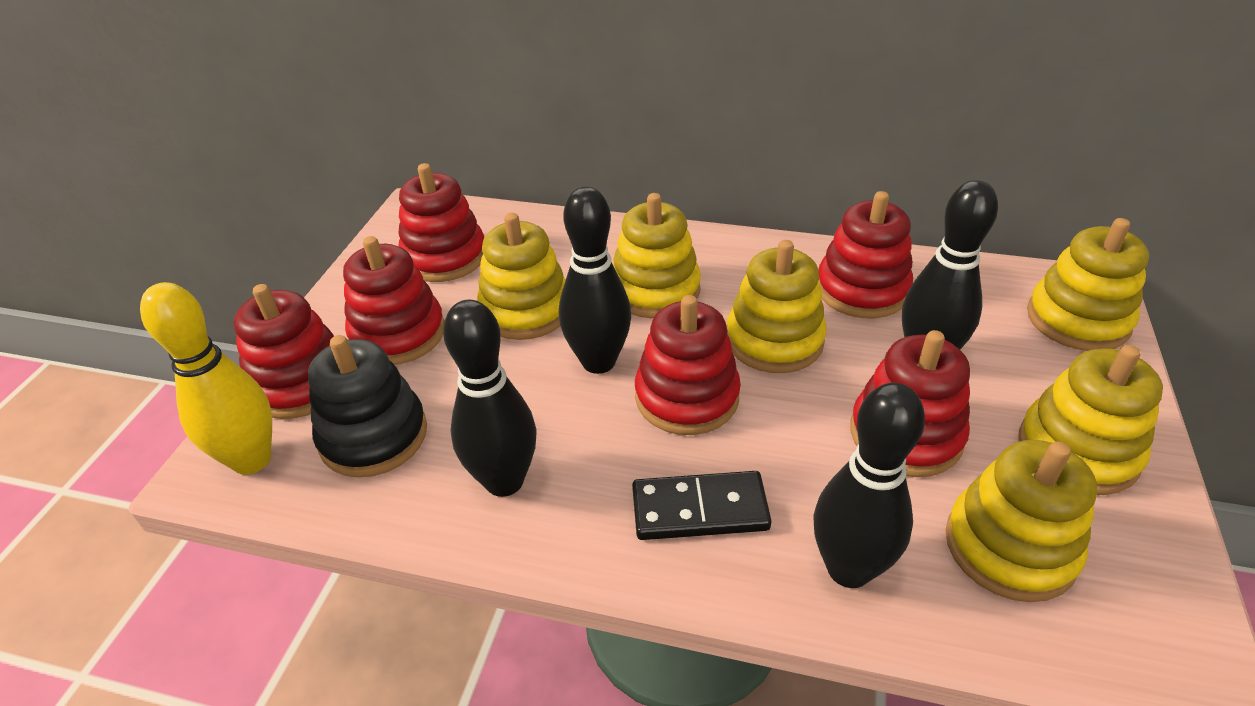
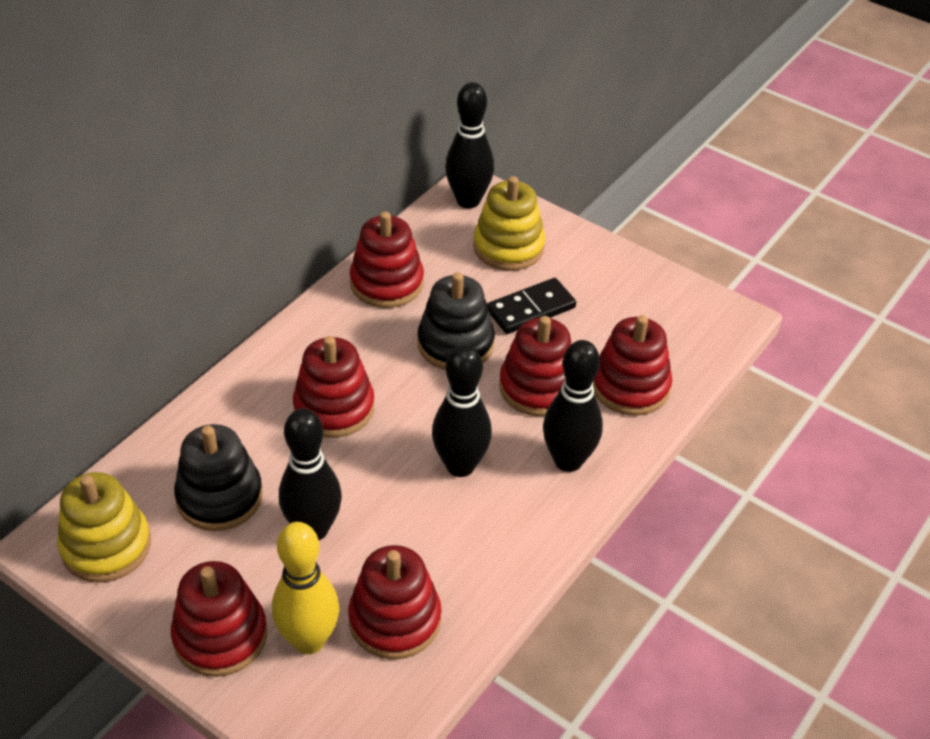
black stacking toy: [308,335,427,478] = 1 -> [174,424,263,531] [418,272,495,370] = 2
yellow stacking toy: [477,213,566,340] [613,193,701,318] [727,240,827,373] [945,440,1097,602] [1018,345,1163,495] [1027,218,1149,351] = 6 -> [57,472,151,583] [473,176,545,271] = 2

